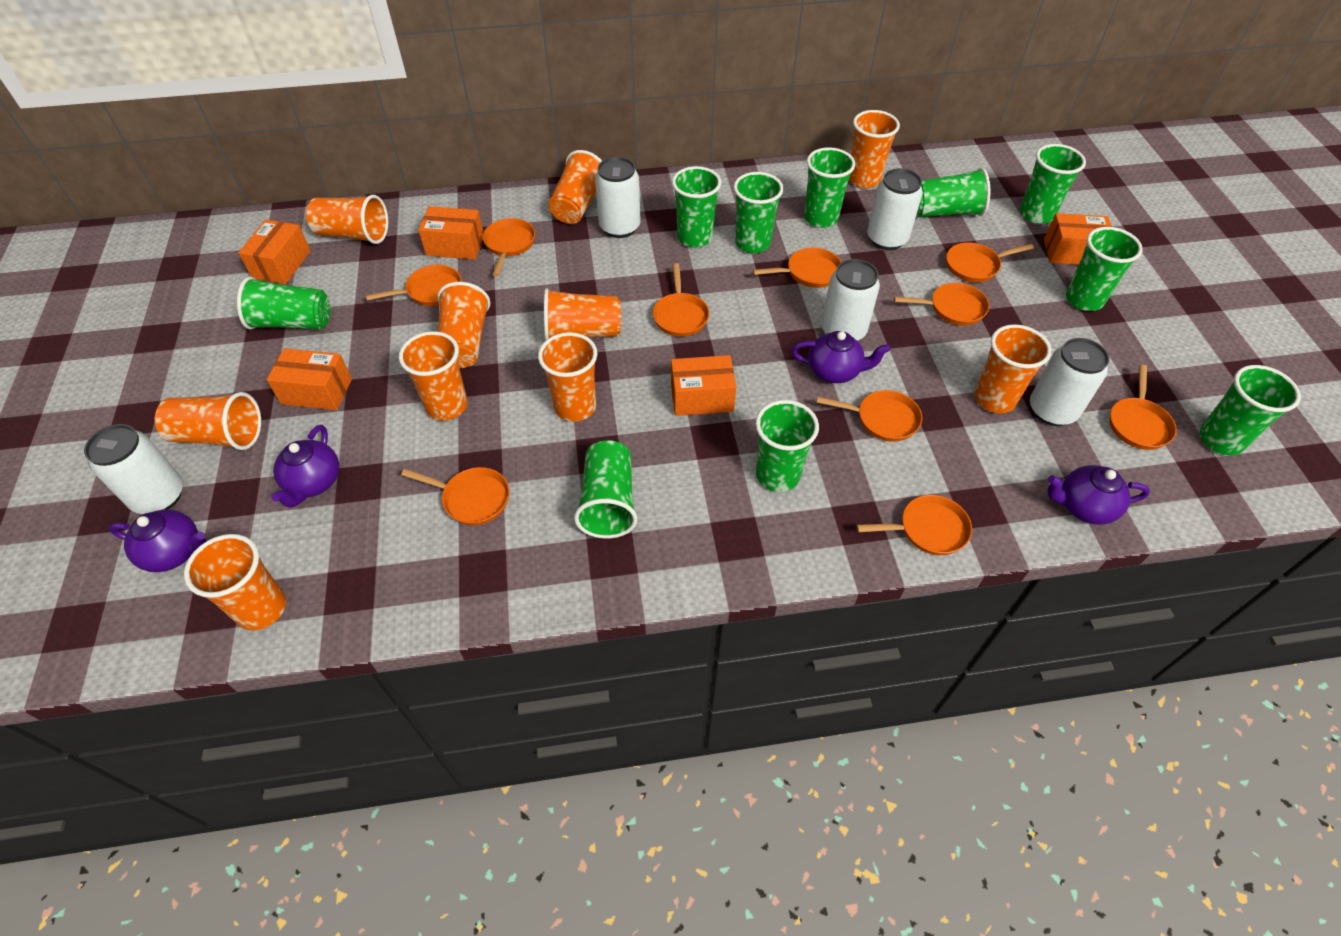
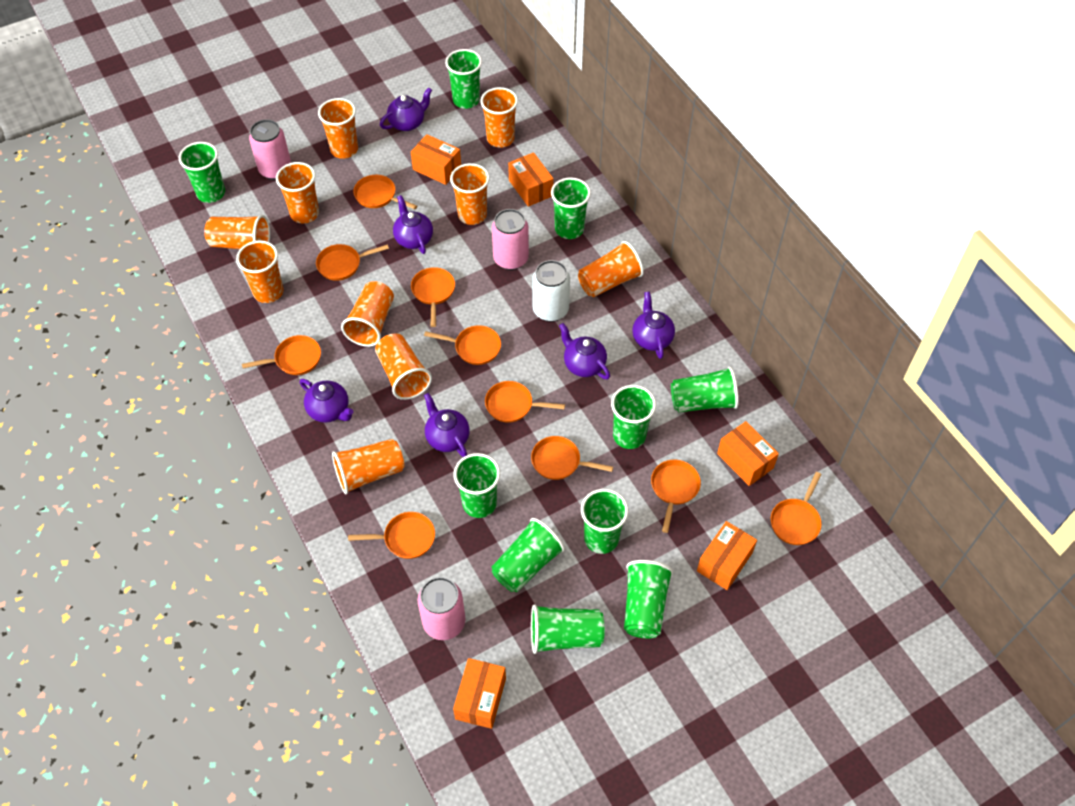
pink can: none = 0 -> [249,119,291,180] [418,577,466,640] [492,209,529,270] = 3
purple teapot: [109,510,206,572] [272,425,339,508] [791,331,890,383] [1047,465,1150,525] = 4 -> [300,379,353,423] [380,88,432,131] [393,195,433,254] [424,393,470,457] [559,323,610,379] [632,292,675,359] = 6
white can: [84,424,183,514] [595,157,641,238] [821,259,880,341] [867,168,923,250] [1030,338,1110,426] = 5 -> [532,260,570,322] = 1

